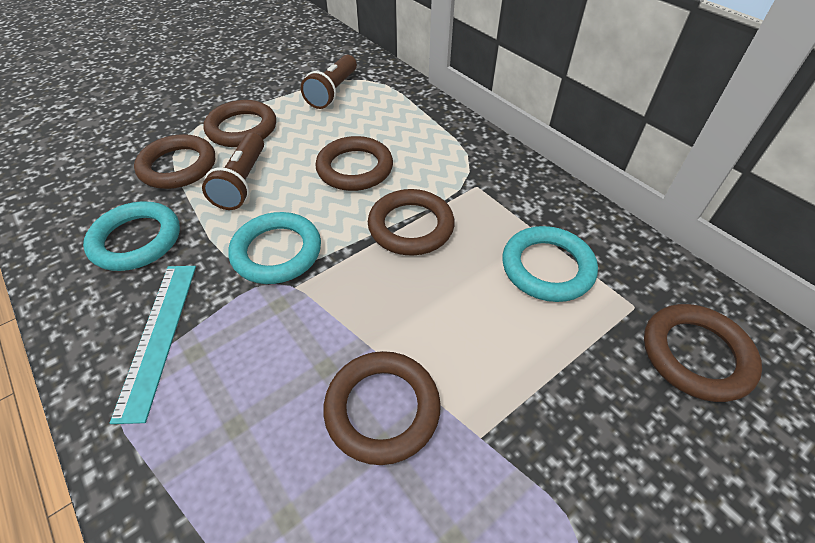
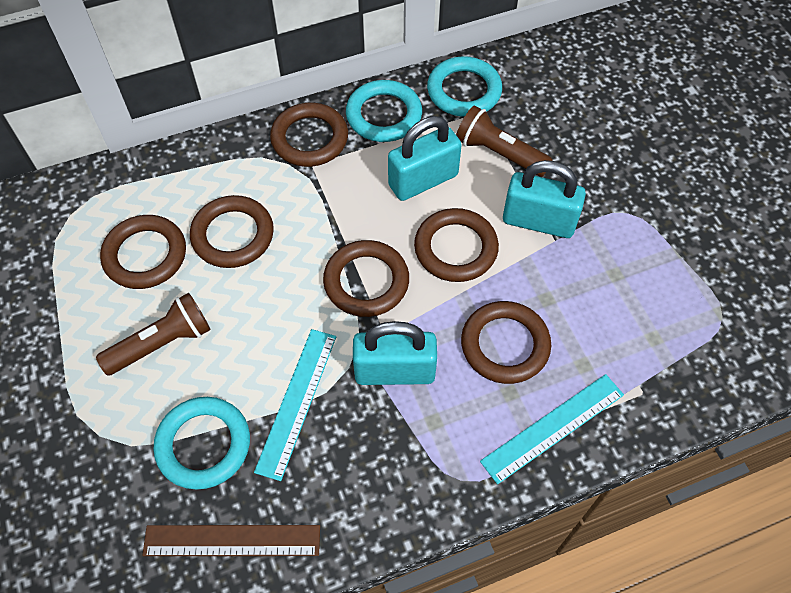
brown ruler: none = 0 -> [142,525,320,556] = 1
turquoise padlock: none = 0 -> [353,321,437,385] [388,116,462,201] [503,160,586,238] = 3
turquoise ruler: [110,266,196,424] = 1 -> [254,329,336,481] [480,374,624,484] = 2

